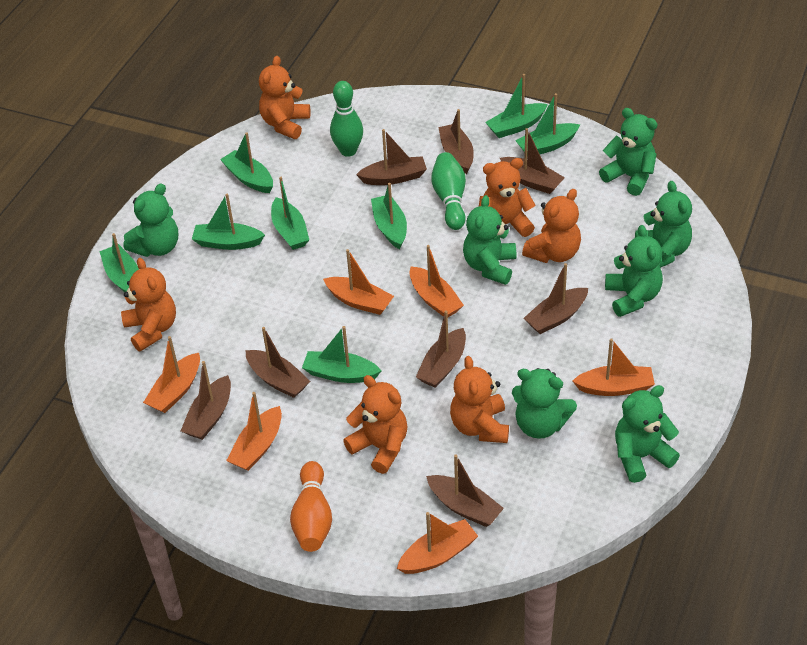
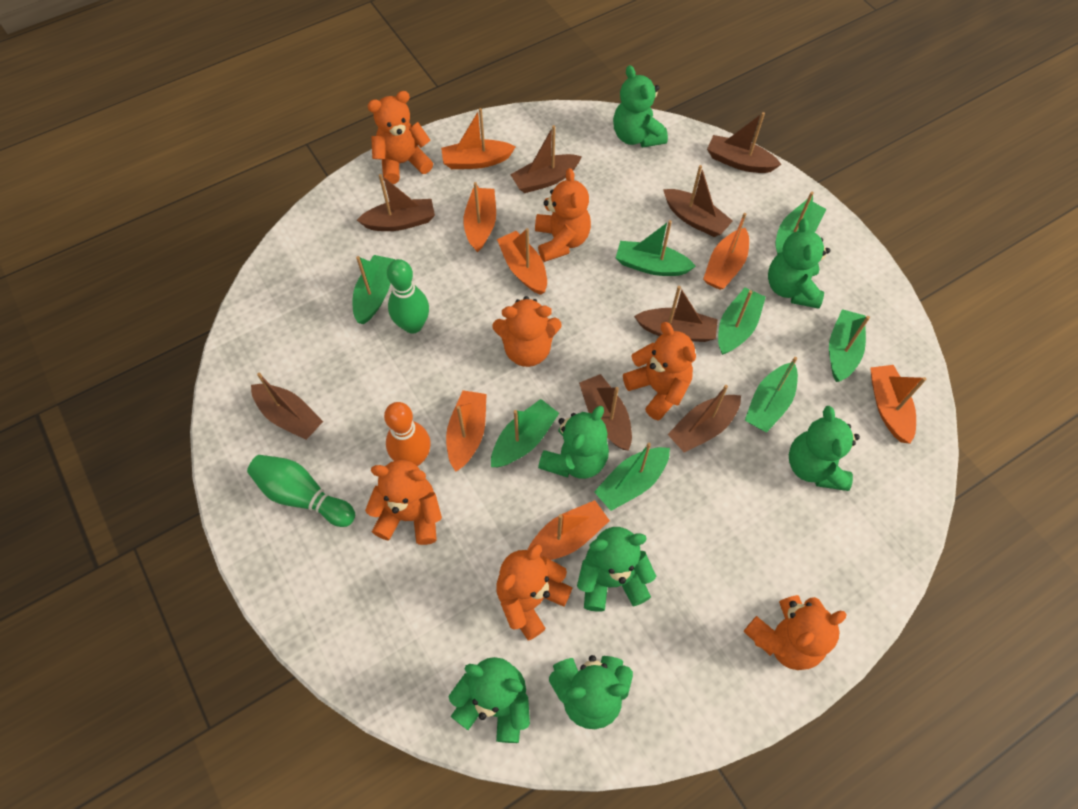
orange boat: [143,336,200,413] [226,392,282,471] [323,249,394,315] [397,512,478,574] [409,245,464,317] [573,338,655,396] = 6 -> [441,108,515,169] [446,390,486,471] [463,182,496,252] [497,228,547,295] [527,500,610,560] [703,213,749,290] [870,365,926,444] = 7
orange teddy bear: [121,258,176,352] [259,56,310,139] [343,375,408,474] [450,356,509,443] [479,158,536,237] [522,189,581,263] = 6 -> [365,460,442,545] [367,91,433,184] [493,296,561,367] [496,544,572,640] [535,168,591,262] [623,322,696,421] [743,595,847,670] = 7

